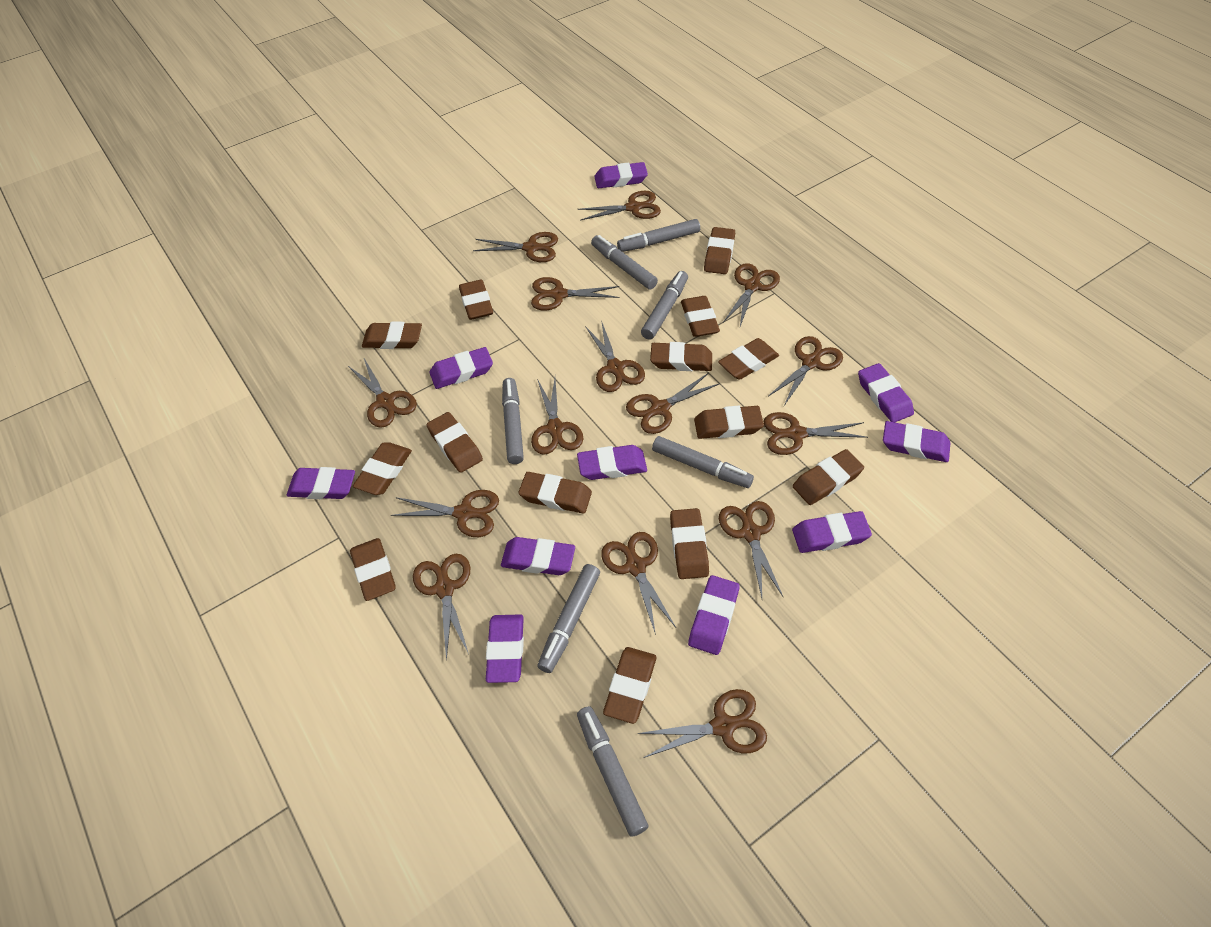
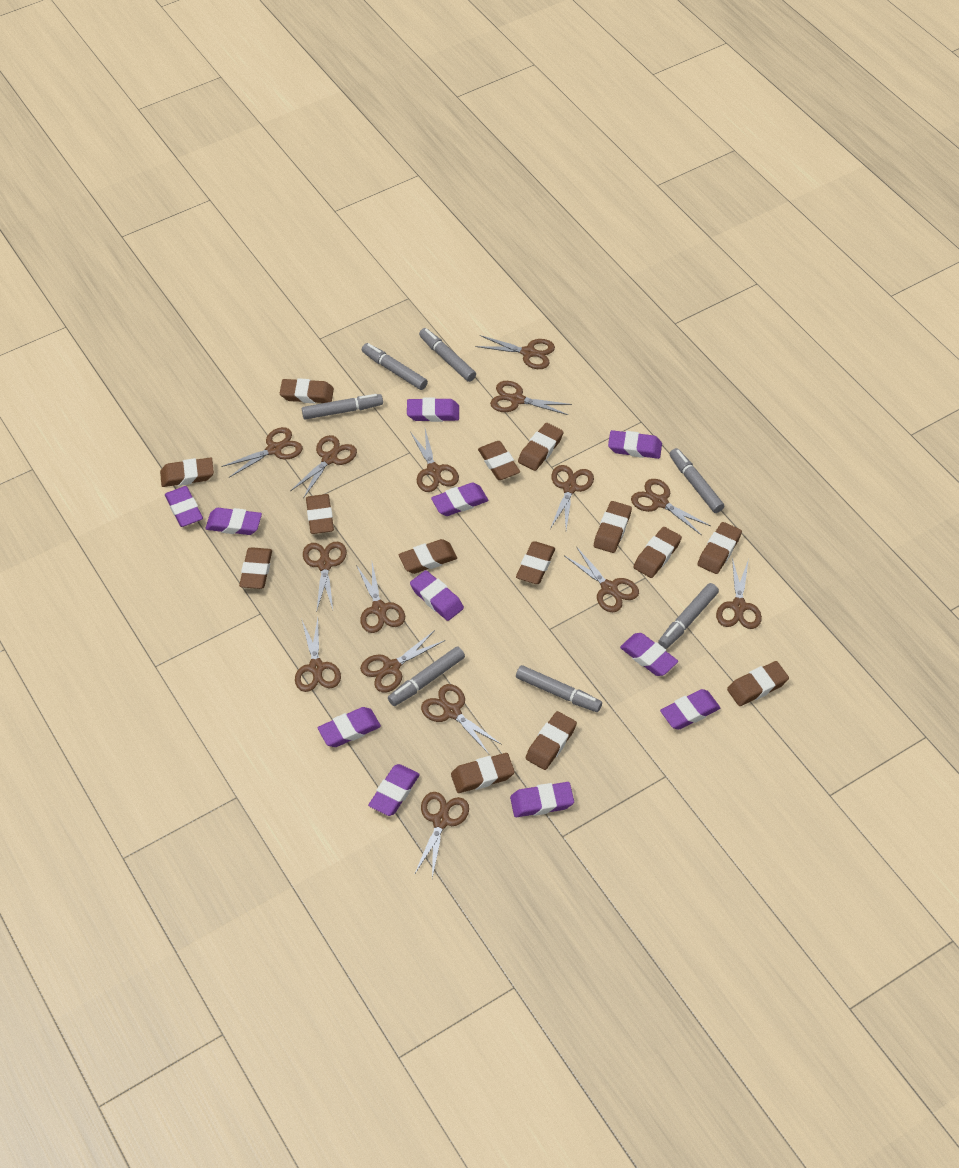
purple eraser: [287,467,355,499] [430,347,493,389] [486,614,524,683] [501,537,575,575] [577,445,647,480] [594,162,648,188] [688,575,740,655] [792,511,872,553] [858,363,914,422] [883,421,950,462] = 10 -> [165,486,203,527] [205,508,262,535] [318,707,381,747] [368,764,420,816] [407,397,459,422] [410,570,464,621] [431,482,488,516] [510,782,574,817] [608,430,662,459] [620,633,678,676] [660,689,720,730] = 11

